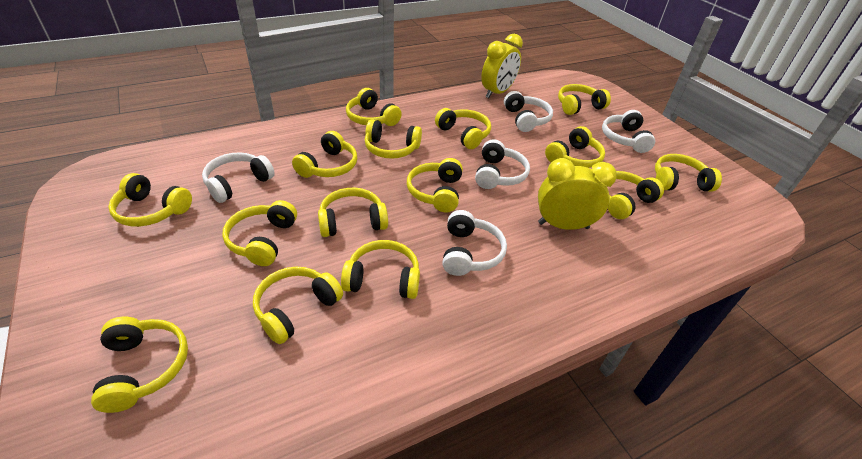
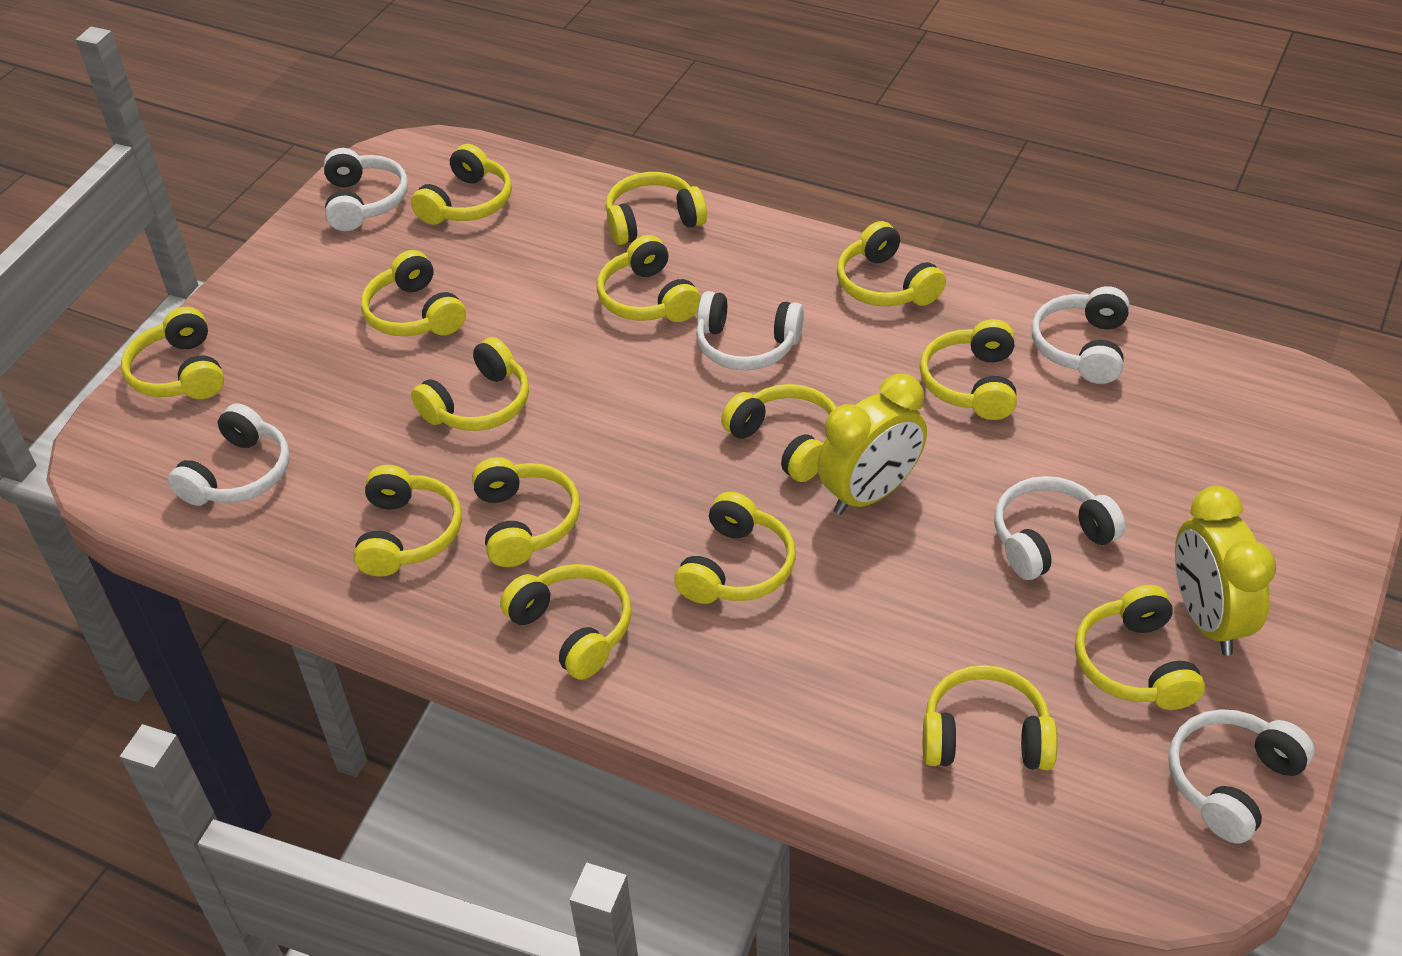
white headphones: [202,152,275,203] [442,210,507,276] [475,139,530,189] [504,91,553,132] [602,110,655,153] = 5 -> [168,403,290,506] [324,148,408,231] [696,291,804,371] [994,476,1125,580] [1031,286,1129,384] [1168,709,1315,844] = 6

